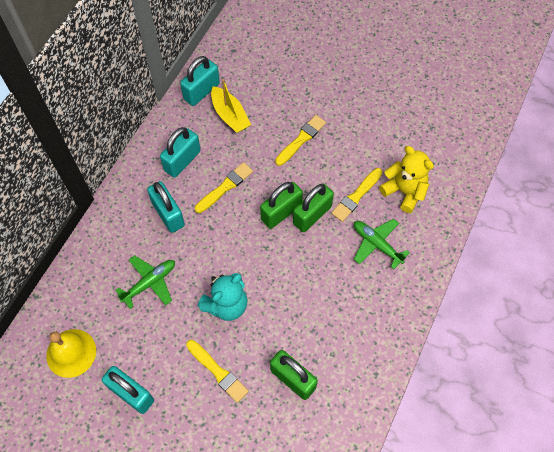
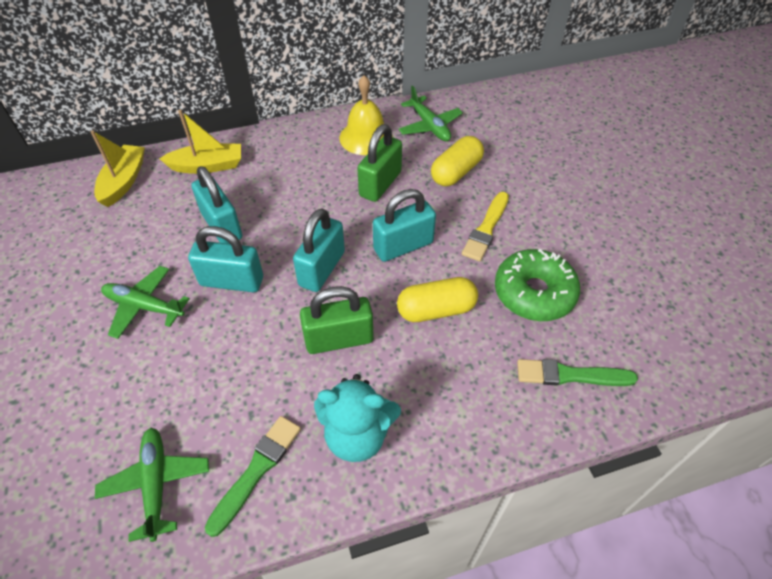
green brush: none = 0 -> [205,416,301,537] [517,359,638,386] = 2
green donut: none = 0 -> [495,249,580,321] = 1
green padlock: [260,182,303,229] [270,350,318,400] [293,183,334,232] = 3 -> [300,286,374,354] [357,124,402,202] = 2
green plane: [116,255,175,309] [354,219,410,269] = 2 -> [95,427,209,542] [101,266,190,339] [398,86,463,141] = 3
yellow boat: [211,79,251,133] = 1 -> [91,131,145,207] [159,110,241,174] = 2
yellow brush: [186,340,249,403] [195,162,253,213] [275,115,326,166] [331,168,382,222] = 4 -> [462,192,509,261] = 1
yellow capsule: none = 0 -> [397,277,478,322] [431,136,484,186] = 2
yellow teddy bear: [379,146,434,213] = 1 -> none = 0

